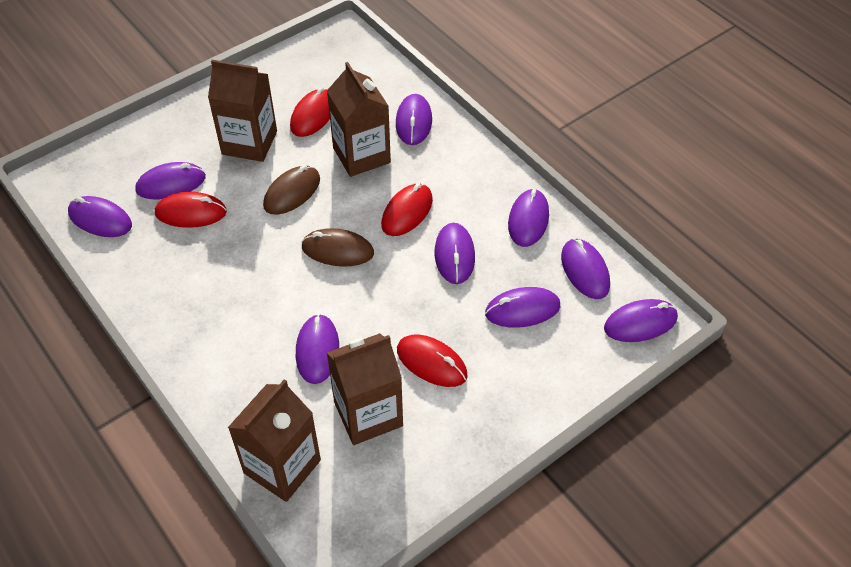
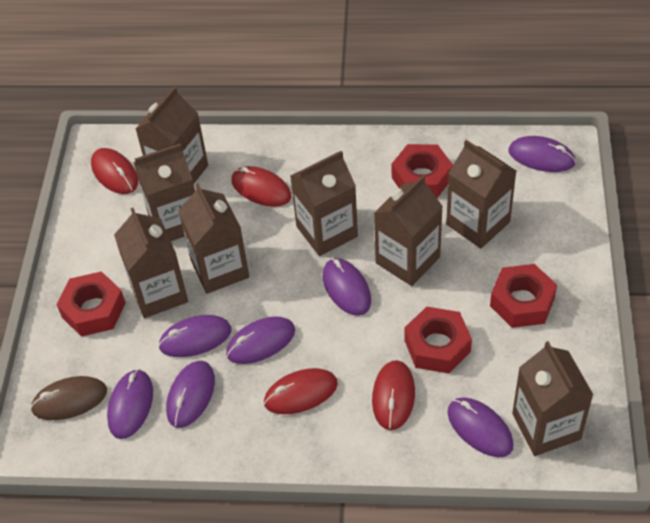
brown carton: [208,60,277,162] [228,379,321,502] [327,62,391,177] [327,333,403,445] = 4 -> [114,208,188,318] [133,143,195,241] [136,87,208,184] [178,183,249,294] [290,151,358,256] [374,175,443,286] [446,140,516,248] [512,341,593,456] = 8
brown mouse: [263,165,320,215] [301,228,374,267] = 2 -> [30,376,107,420] = 1
purple mouse: [68,196,132,237] [135,162,206,200] [296,314,339,384] [396,94,432,145] [434,223,475,284] [485,287,560,328] [508,189,549,247] [561,238,610,299] [604,299,678,342] = 9 -> [107,369,153,439] [158,315,232,357] [166,361,215,428] [226,316,295,364] [323,258,371,316] [448,398,514,457] [508,136,576,172] = 7
red nut: none = 0 -> [57,271,126,337] [392,144,453,198] [404,307,472,374] [490,264,557,328] = 4

